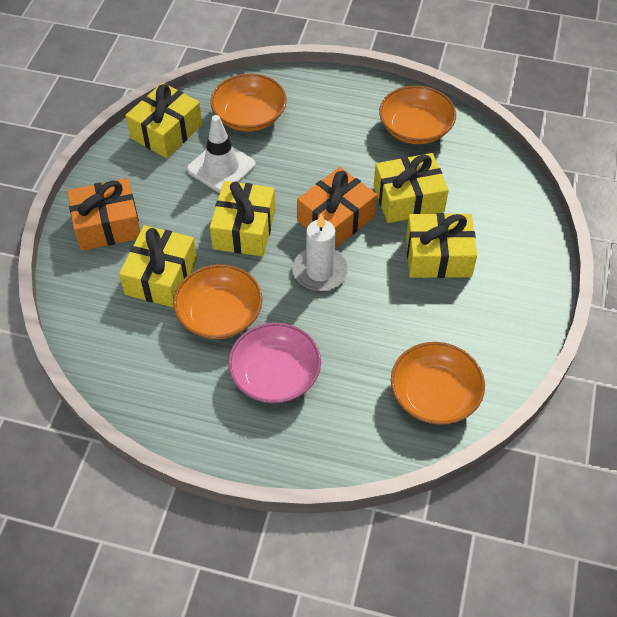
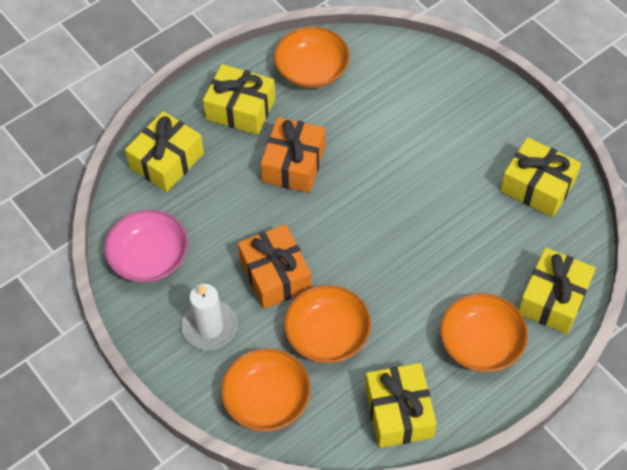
white traffic cone: [187,115,256,193] = 1 -> none = 0

